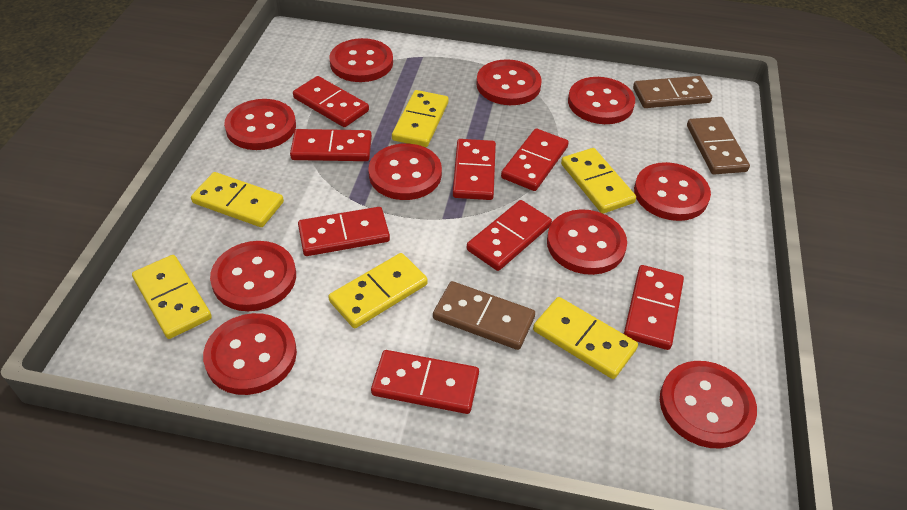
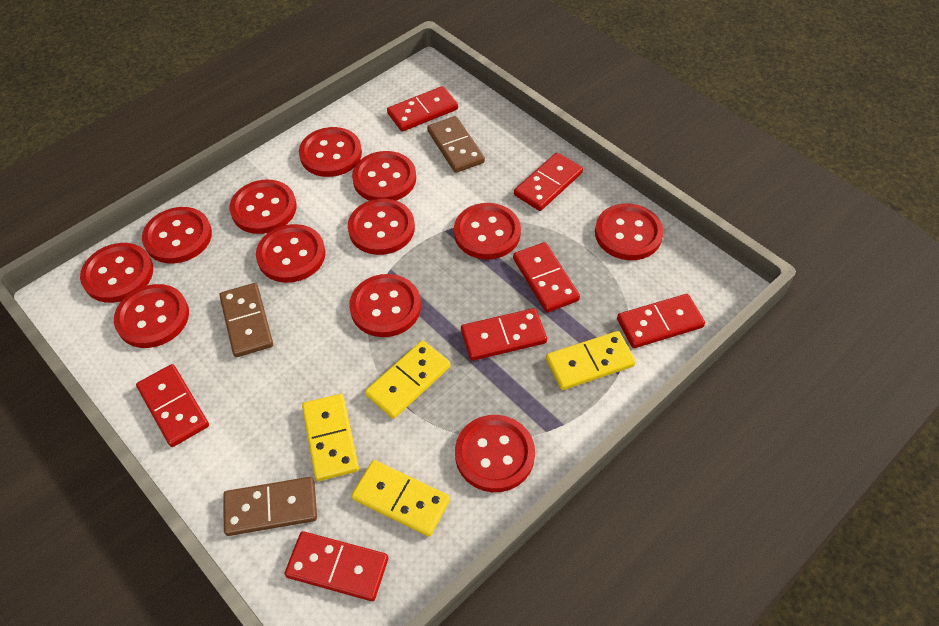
red button: [203,313,297,395] [210,241,296,311] [224,99,296,150] [329,38,393,82] [368,144,442,200] [476,59,542,105] [547,209,627,275] [568,77,635,124] [634,162,711,221] [660,361,757,449] = 10 -> [80,243,153,303] [114,284,189,348] [142,207,212,264] [230,180,297,234] [256,224,325,283] [299,127,362,177] [348,199,415,255] [349,274,421,337] [352,151,416,201] [454,203,521,259] [455,415,535,492] [595,203,664,260] = 12
red domino: [290,129,372,161] [293,76,369,127] [298,207,390,256] [371,350,479,414] [453,139,496,200] [467,200,552,271] [501,129,569,191] [624,265,684,350] = 8 -> [136,364,209,447] [285,531,388,601] [387,86,458,132] [461,308,547,361] [513,242,580,313] [514,153,583,211] [617,294,705,348] = 7
yellow domino: [132,255,212,339] [191,172,284,227] [328,253,428,328] [392,90,448,147] [533,297,638,379] [561,148,636,214] = 6 -> [302,394,359,481] [352,460,450,537] [365,340,451,419] [546,331,636,390] = 4

